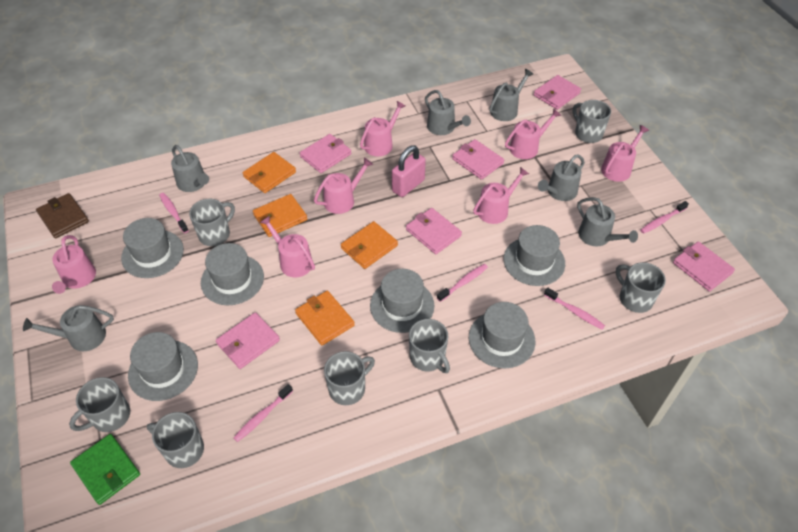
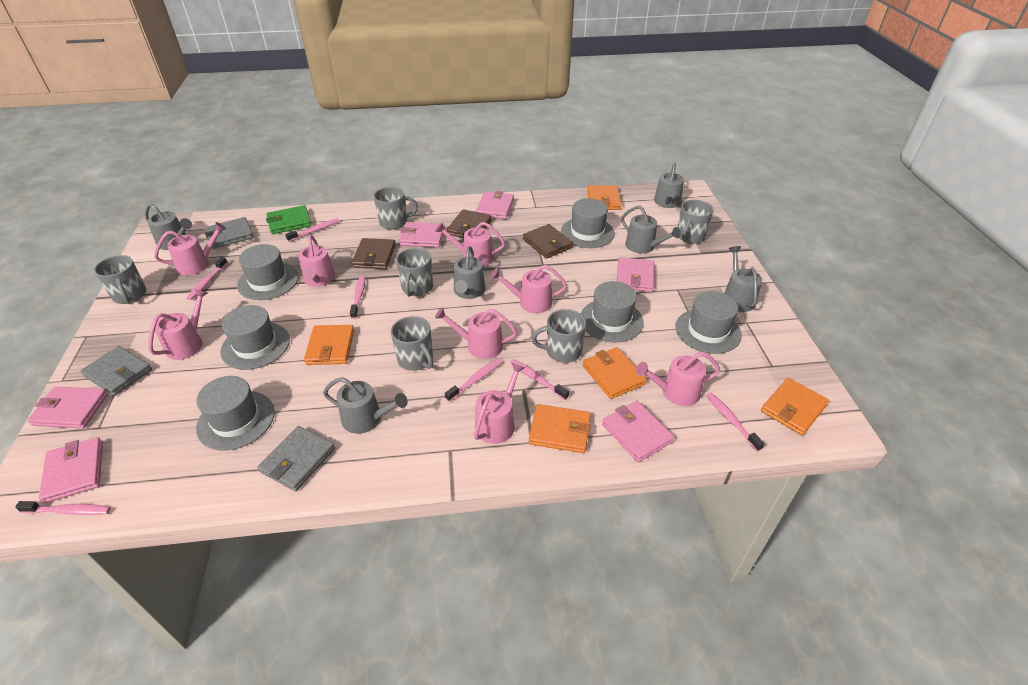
brown wallet: [36,193,89,238] = 1 -> [352,238,396,269] [447,209,492,238] [523,224,573,259] = 3
grey mug: [69,377,130,432] [147,412,204,468] [189,199,235,246] [324,351,375,405] [409,319,450,373] [573,100,611,143] [616,262,666,313] = 7 -> [94,255,146,304] [374,187,418,229] [391,316,433,371] [396,248,433,297] [532,309,586,363] [678,200,713,243] = 6
grey wallet: none = 0 -> [81,346,152,396] [205,217,254,249] [258,426,335,491] = 3
orange wallet: [243,152,296,193] [253,194,307,237] [295,291,355,345] [341,221,398,269] = 4 -> [304,325,354,365] [529,404,591,453] [583,347,647,399] [587,185,622,210] [761,378,829,435] = 5
pink padlock: [392,145,426,197] = 1 -> none = 0
pink toothbrush: [159,193,189,233] [233,384,293,442] [437,264,488,302] [544,288,605,330] [640,201,689,234] = 5 -> [15,501,111,515] [186,257,228,300] [285,218,339,242] [350,276,365,319] [445,359,502,402] [510,359,569,400] [706,393,765,451] = 7
pink watering can: [52,235,96,294] [260,216,315,277] [314,158,373,214] [360,101,405,156] [473,167,529,224] [505,108,561,159] [601,125,649,182] = 7 -> [148,289,208,360] [154,222,226,275] [298,235,335,287] [435,222,505,267] [435,307,517,359] [474,363,525,444] [490,265,567,313] [636,352,720,406] = 8

